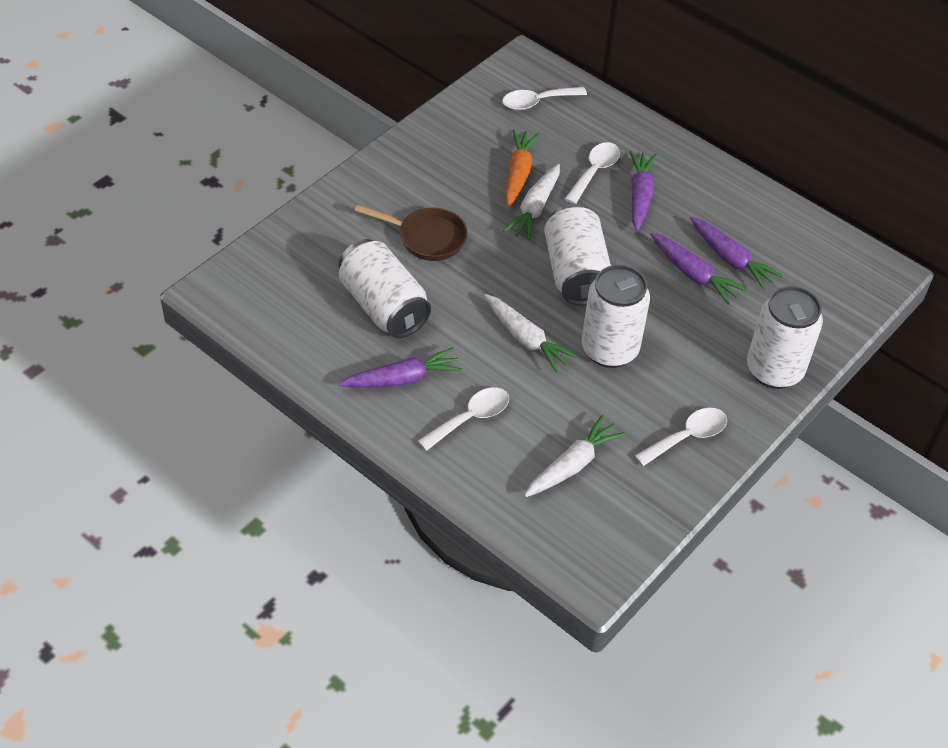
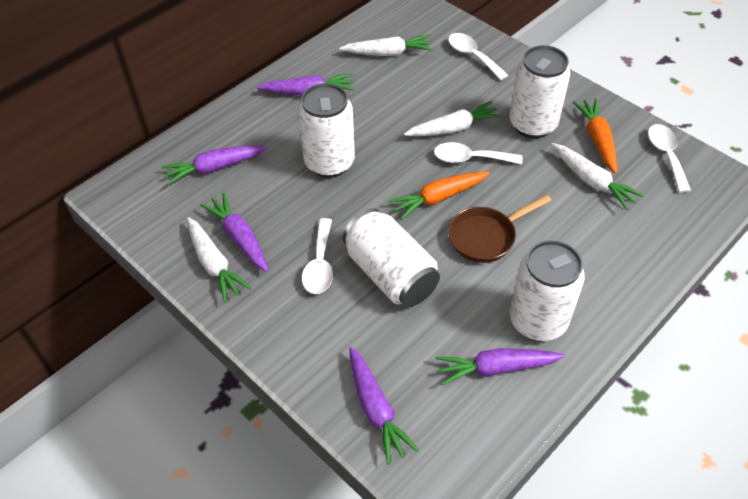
orange carrot: [505,129,539,207] = 1 -> [388,172,490,220] [573,99,617,174] = 2
purple carrot: [338,347,462,387] [630,151,657,231] [650,233,747,305] [690,217,783,290] = 4 -> [162,145,267,185] [200,193,268,272] [257,74,355,95] [349,347,419,465] [436,348,565,385] = 5
white carrot: [484,294,578,373] [503,164,560,241] [524,415,625,497] = 3 -> [187,217,251,302] [339,35,433,56] [404,101,503,136] [551,143,644,210] = 4

